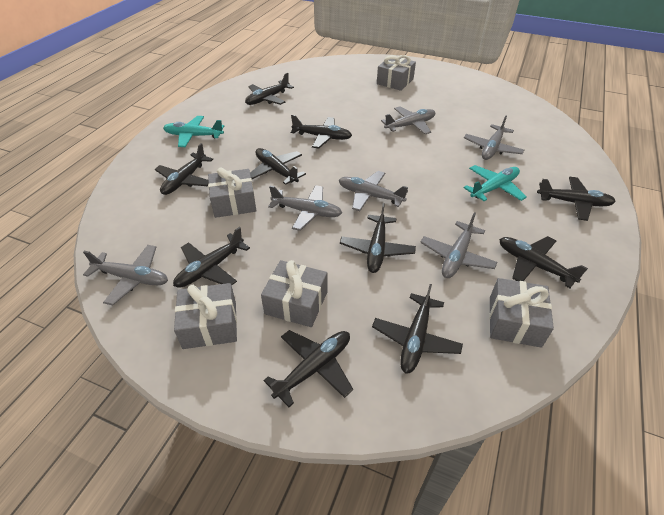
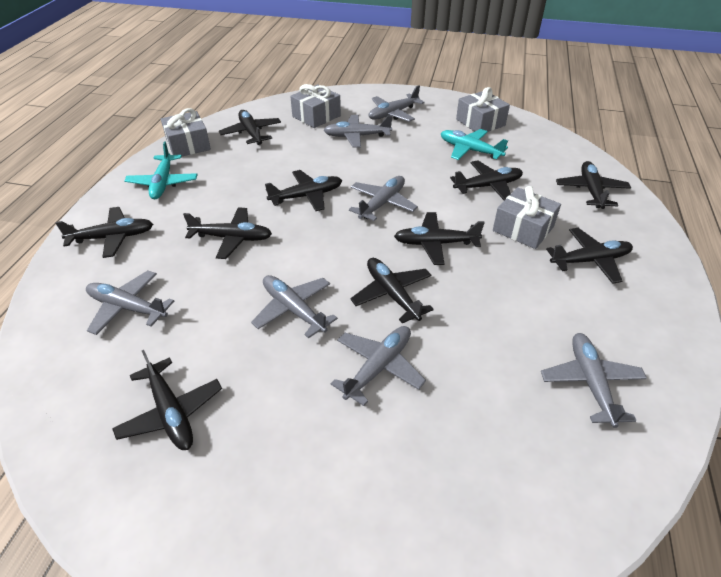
grey gift: [174,283,237,349] [208,167,256,218] [261,260,328,327] [377,55,416,91] [489,278,554,348] = 5 -> [161,108,211,156] [290,84,341,128] [456,87,510,132] [493,186,561,249] = 4
grey plane: [83,245,168,305] [268,185,342,231] [339,171,408,211] [381,106,435,134] [420,212,497,278] [464,116,524,160] = 6 -> [86,270,174,335] [251,275,338,339] [324,115,393,148] [331,326,426,406] [349,176,418,221] [369,85,425,122] [541,333,647,428] = 7

